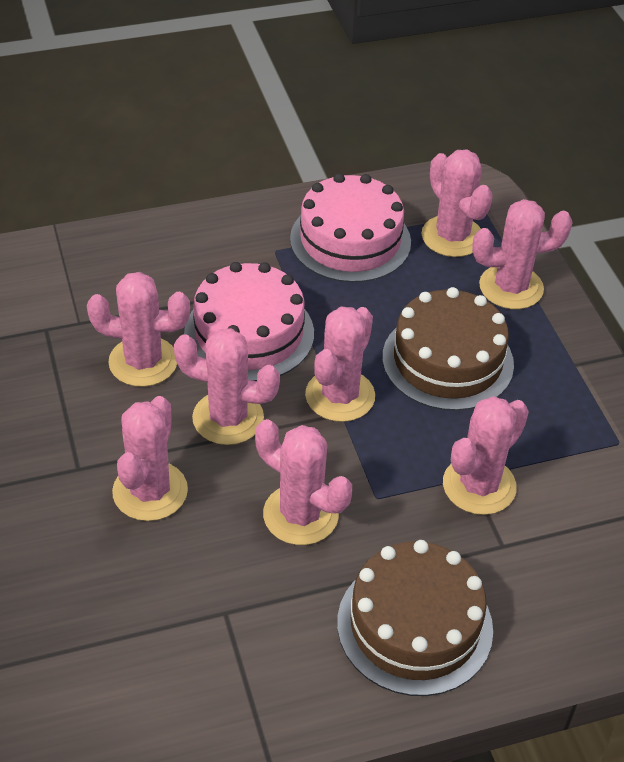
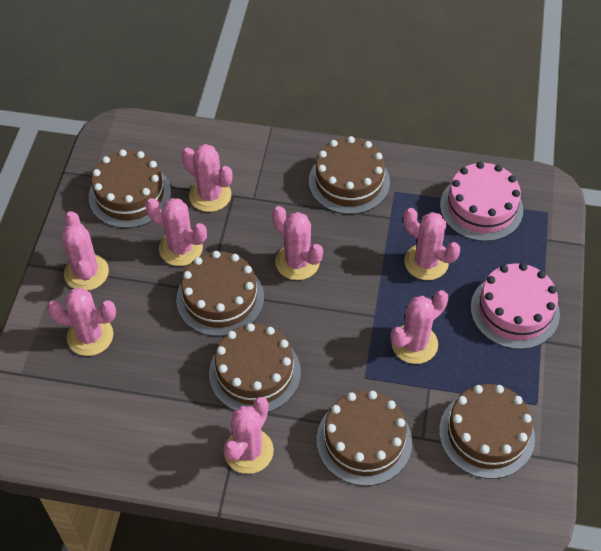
brown cake: [337,540,493,696] [382,287,514,411] = 2 -> [89,150,171,228] [176,251,264,336] [209,323,301,412] [309,136,390,214] [317,391,412,486] [439,384,535,479] = 6

